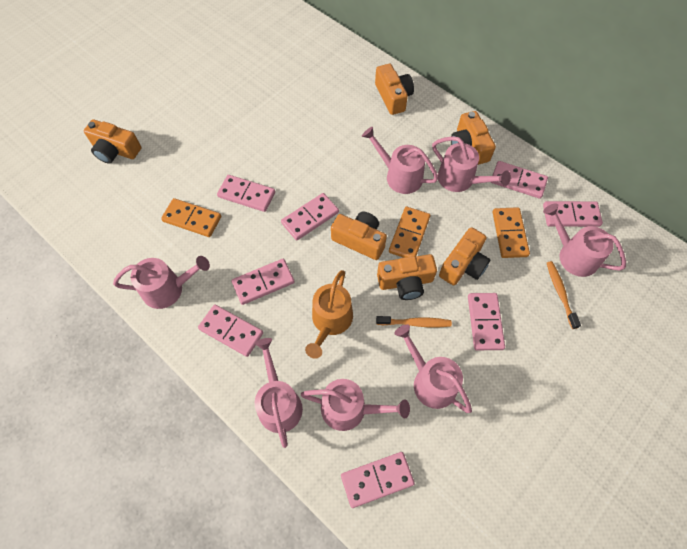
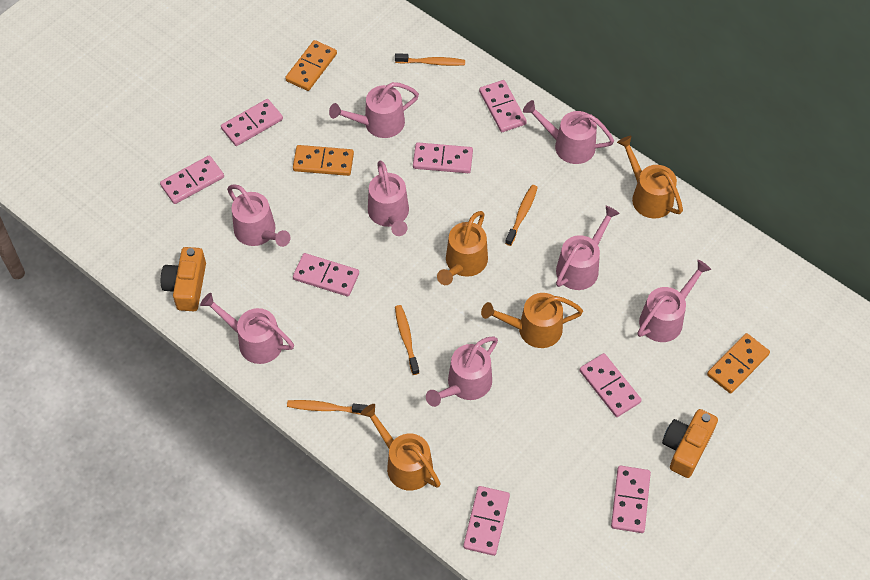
orange camera: [84,119,141,164] [331,212,387,260] [375,64,414,115] [377,254,437,300] [439,227,490,286] [451,111,496,165] = 6 -> [161,247,206,311] [662,409,718,478] = 2
orange toothbrush: [376,316,452,327] [547,261,581,329] = 2 -> [287,400,368,415] [395,53,465,66] [395,305,419,375] [505,185,538,246] = 4
orange watering can: [305,270,353,359] = 1 -> [361,404,441,491] [437,211,488,285] [481,293,583,348] [617,136,683,219] = 4
pink watering can: [113,256,210,309] [255,338,303,448] [301,379,410,431] [362,127,438,194] [395,324,472,413] [432,136,511,192] [543,204,626,277] = 7 -> [200,293,294,364] [227,184,290,247] [329,82,419,138] [368,161,409,236] [426,336,498,407] [523,100,614,164] [556,206,620,290] [638,260,711,342] = 8

